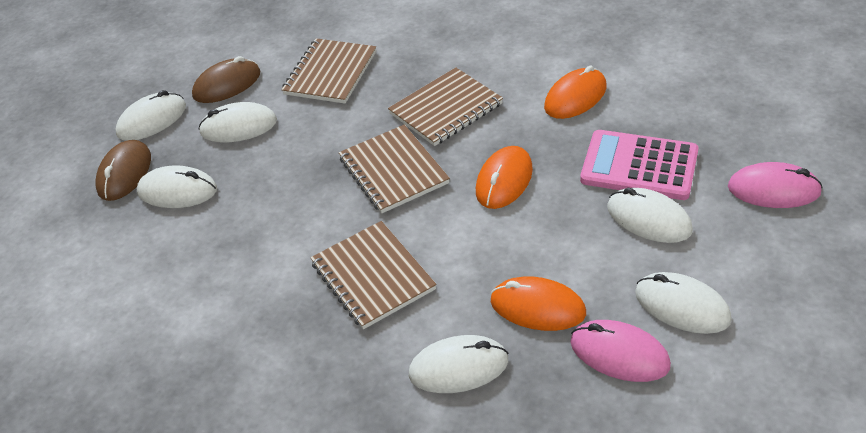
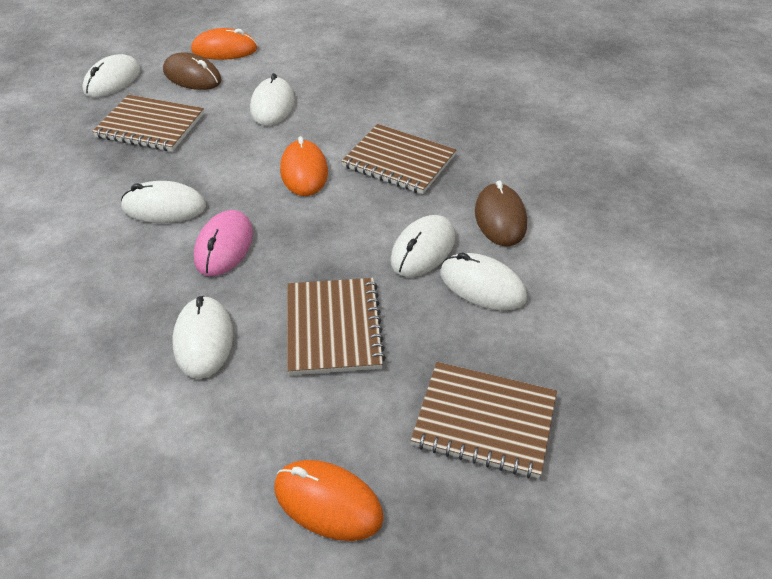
pink calculator: [580,130,699,200] = 1 -> none = 0
pink mouse: [570,320,671,382] [728,162,823,208] = 2 -> [194,210,253,276] = 1

